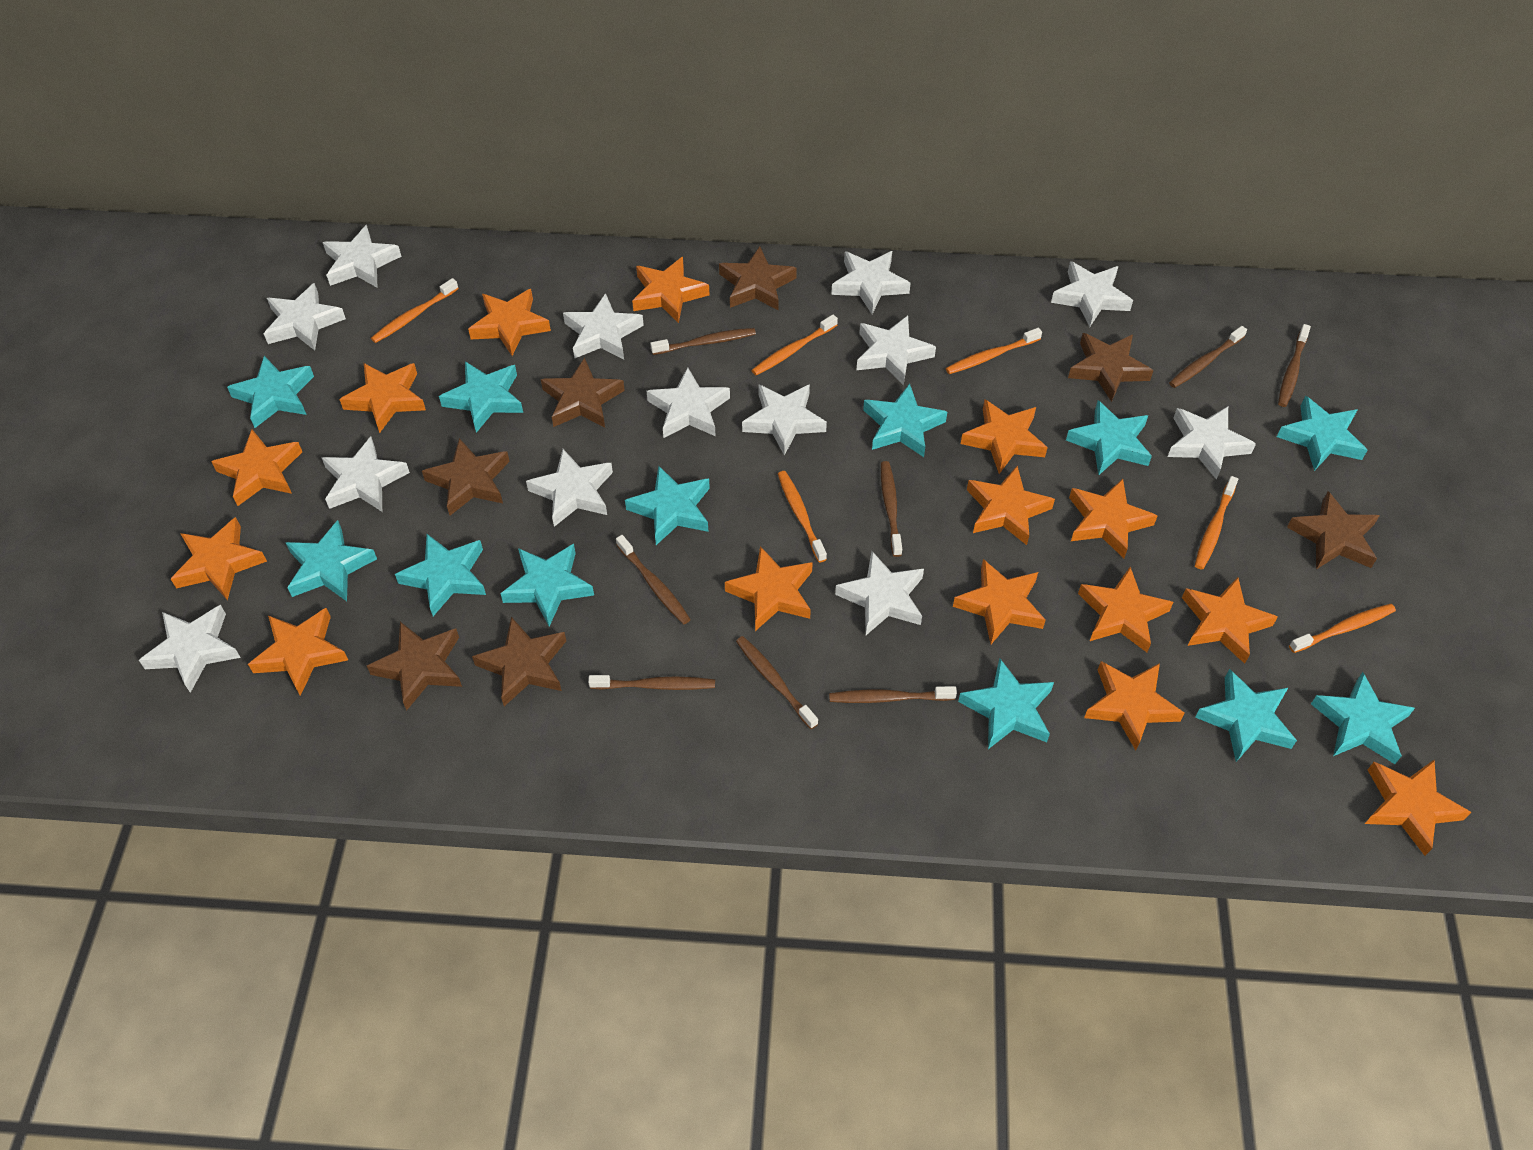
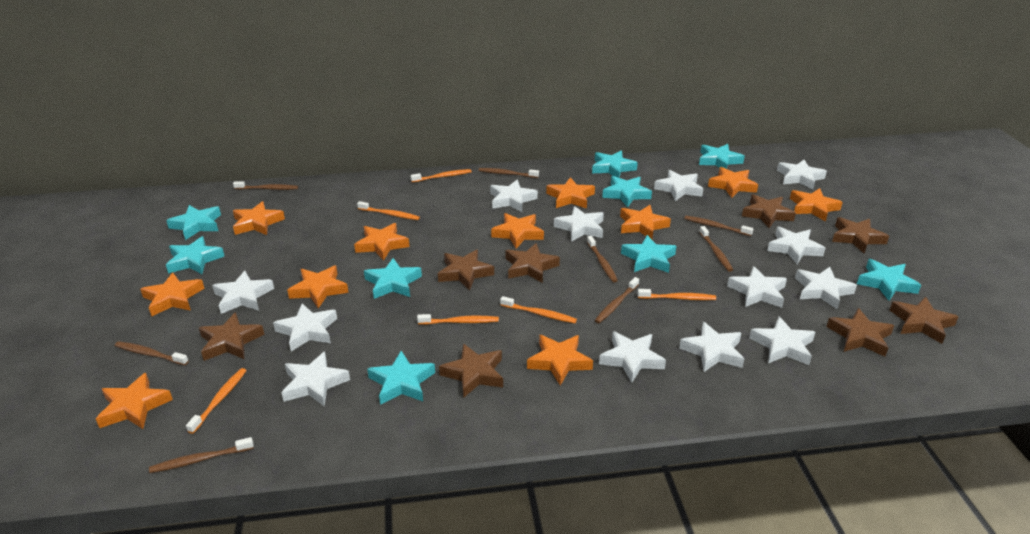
brown star: [367,622,462,710] [422,438,510,515] [472,617,566,706] [541,358,625,427] [719,246,797,310] [1068,333,1153,402] [1287,491,1380,569] = 7 -> [199,312,264,361] [438,250,494,290] [439,344,503,398] [506,243,560,283] [742,194,796,228] [826,308,894,357] [832,217,889,254] [889,297,958,344] = 8
orange star: [171,517,267,600] [211,430,302,506] [248,608,348,696] [339,363,426,433] [468,289,551,356] [632,257,709,323] [725,546,813,631] [953,559,1046,644] [961,399,1048,474] [967,466,1055,545] [1069,479,1158,558] [1078,567,1173,652] [1084,661,1185,751] [1182,577,1278,664] [1365,760,1471,856] = 15 -> [96,373,173,429] [140,272,205,316] [233,201,285,235] [287,266,349,308] [354,223,410,261] [491,213,544,248] [527,335,593,386] [546,177,595,209] [620,205,671,239] [708,167,758,198] [790,188,843,222] = 11
turquoise star: [227,356,314,428] [286,520,377,601] [395,534,486,616] [439,361,523,433] [500,544,594,626] [625,466,710,545] [863,383,947,457] [958,658,1054,749] [1066,400,1152,475] [1195,669,1297,762] [1277,396,1367,471] [1311,672,1415,764] = 12 -> [166,205,221,240] [166,236,224,274] [364,258,422,299] [367,351,435,405] [592,151,638,178] [602,176,652,207] [621,235,676,273] [699,144,745,169] [857,259,921,301] = 9

